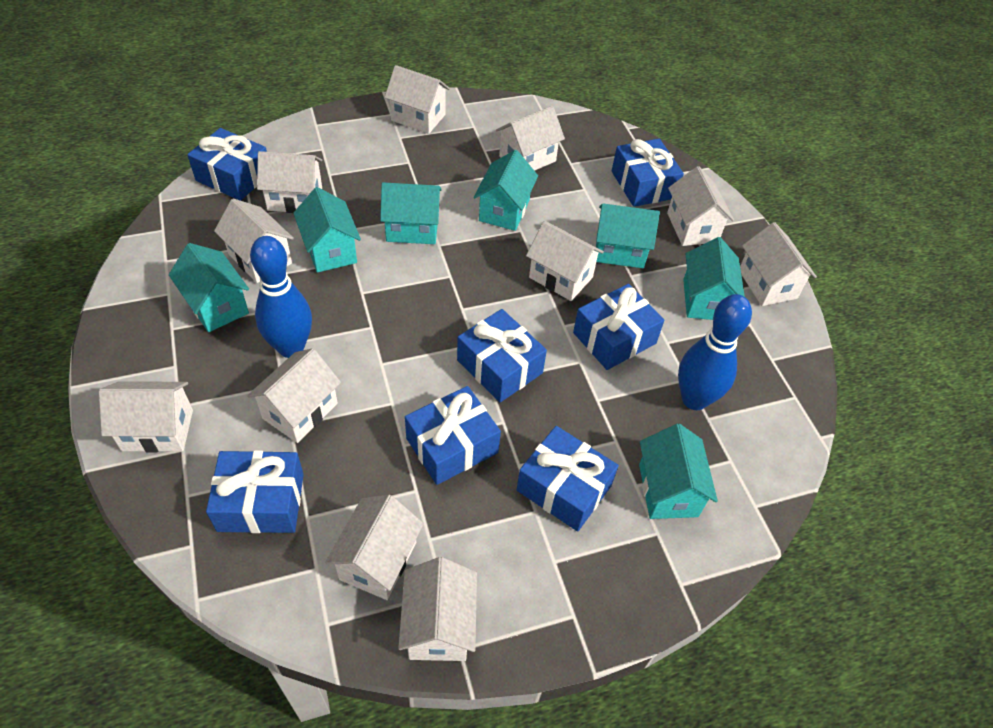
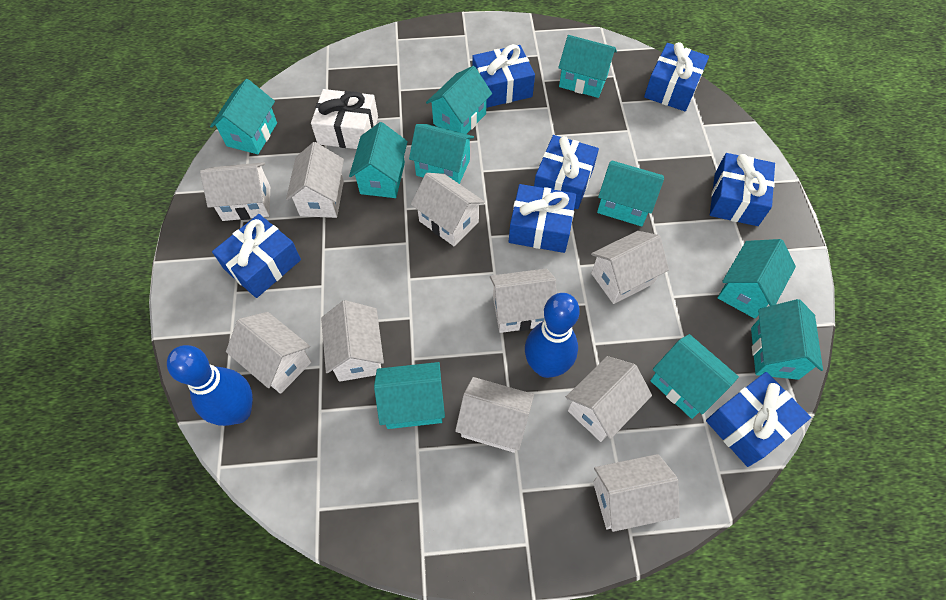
turquoise house: [169,243,249,332] [293,187,361,273] [380,182,442,244] [474,150,538,231] [596,203,660,268] [639,424,718,519] [683,237,745,320] = 7 -> [210,79,277,154] [349,122,408,198] [374,362,445,429] [409,124,474,184] [426,66,492,134] [558,35,617,98] [597,161,664,227] [650,334,739,419] [718,239,796,319] [751,299,823,380] = 10
white gift: none = 0 -> [311,89,378,149] = 1
white house: [99,381,193,452] [214,198,294,283] [247,348,341,443] [257,151,323,213] [325,495,424,600] [385,65,450,134] [398,557,477,661] [496,106,565,171] [526,221,604,301] [667,166,734,246] [740,222,817,306] = 11 -> [200,162,270,221] [226,312,311,394] [286,142,344,218] [321,300,384,382] [411,173,485,246] [455,377,534,453] [490,269,557,333] [566,356,652,442] [591,231,669,304] [593,454,680,532] = 10

